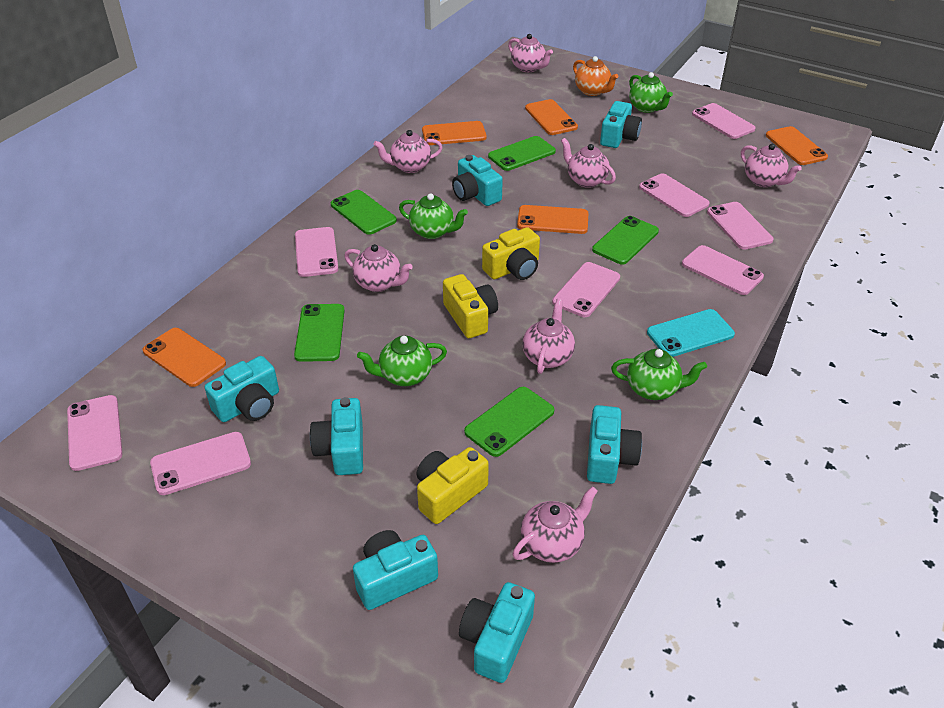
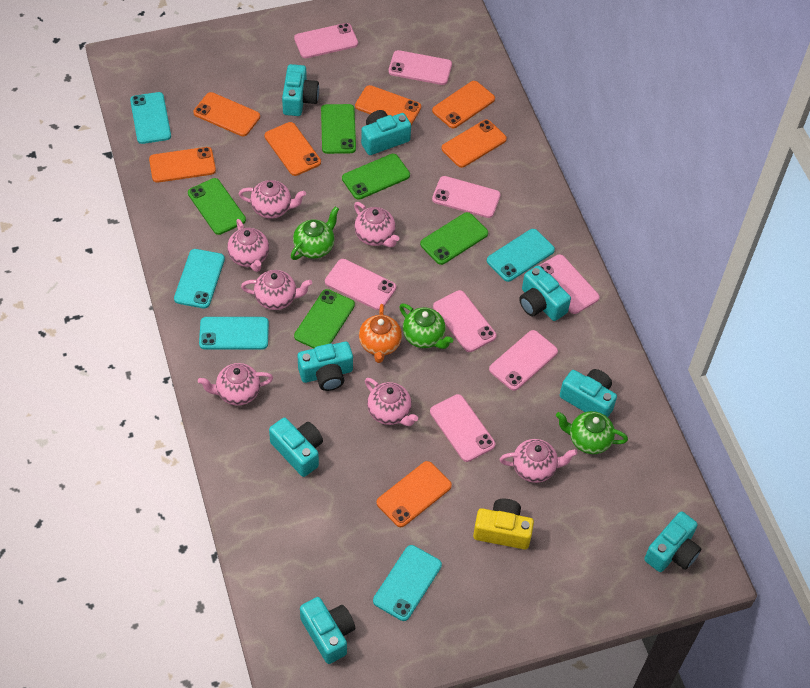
green teapot: [357,336,447,386] [399,193,468,239] [611,349,707,400] [629,72,673,113] = 4 -> [291,206,339,260] [399,304,453,349] [556,411,628,454] = 3
orange phone: [143,328,226,387] [422,121,486,145] [517,205,588,234] [525,99,578,135] [766,126,828,165] = 5 -> [149,147,216,183] [194,92,260,136] [265,122,321,176] [355,85,421,125] [376,461,452,527] [432,81,495,128] [441,120,507,168] = 7
turquoise camera: [205,356,279,422] [310,397,363,475] [353,530,438,610] [452,155,503,206] [459,582,535,683] [587,405,642,484] [600,101,642,148] = 7 -> [269,418,323,477] [282,64,319,116] [298,342,353,391] [300,597,355,664] [361,110,411,155] [519,265,571,321] [560,369,617,417] [644,511,701,572] = 8
turquoise phone: [647,309,735,357] = 1 -> [130,92,171,144] [174,249,225,309] [199,317,269,350] [373,545,442,621] [487,229,555,282] = 5
yellow camera: [416,447,489,524] [443,274,498,338] [482,227,540,280] = 3 -> [473,499,534,550] = 1

